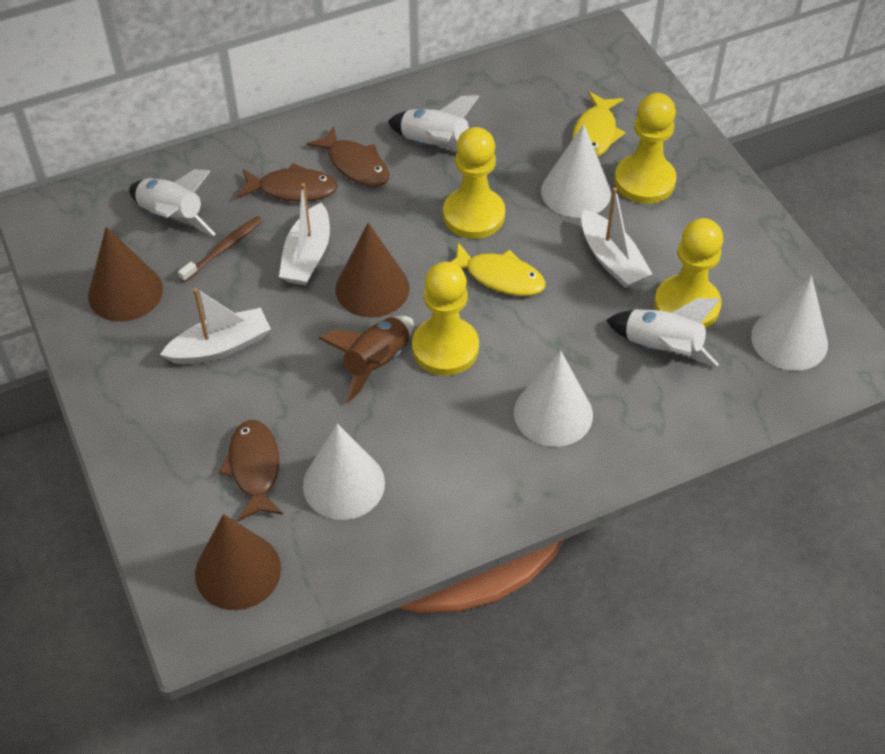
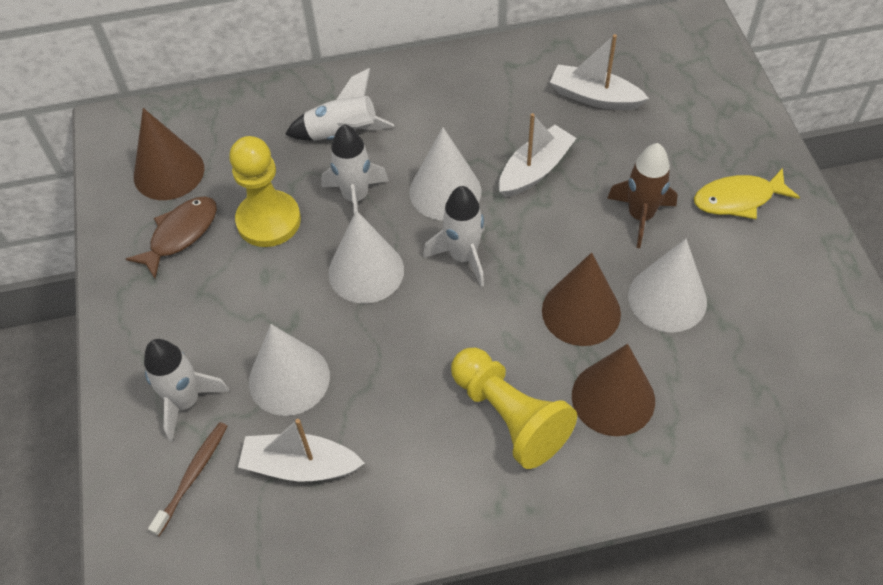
brown fish: [219,420,283,521] [237,163,338,202] [306,126,389,187] = 3 -> [126,196,217,279] = 1
white rocket: [129,169,216,236] [388,95,480,151] [606,298,720,367] = 3 -> [144,339,229,442] [285,68,394,141] [321,124,389,214] [423,186,485,287] = 4
yellow fish: [451,242,546,296] [572,92,626,157] = 2 -> [694,168,800,219] = 1
yellow pawn: [412,262,479,376] [443,127,505,239] [614,93,677,204] [654,218,723,329] = 4 -> [229,136,301,247] [451,348,577,469] = 2

